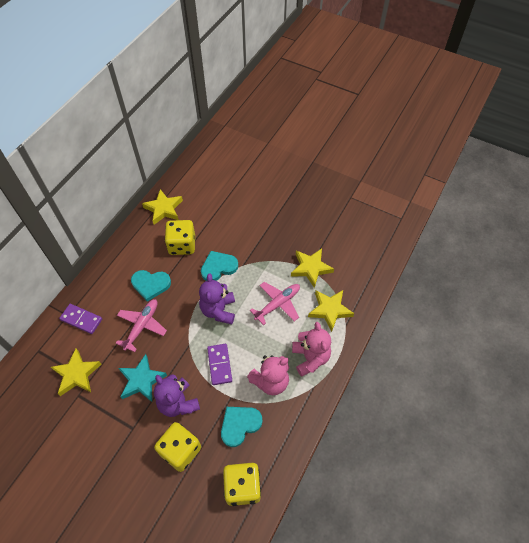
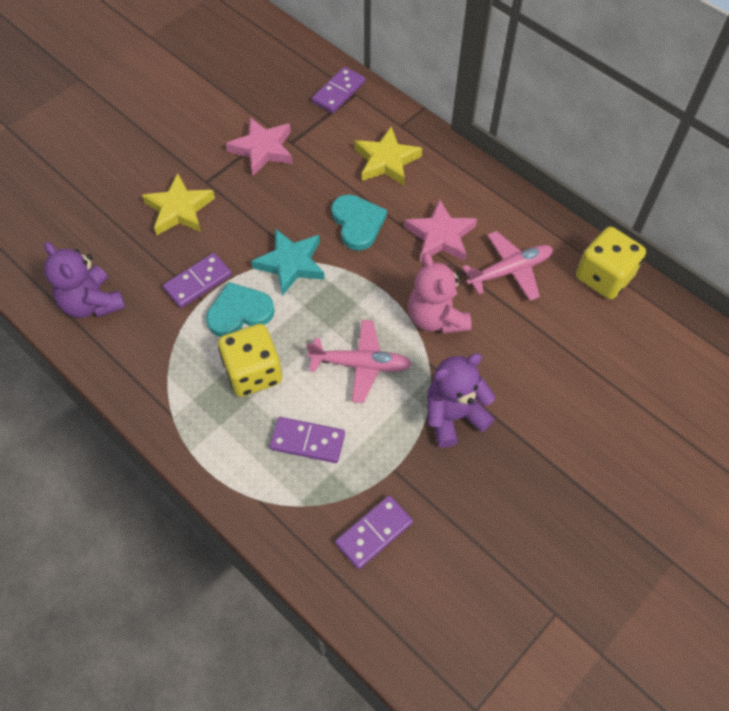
pink star: none = 0 -> [226,117,293,176] [404,199,477,262] = 2
pink teddy bear: [247,355,289,395] [292,322,331,377] = 2 -> [408,253,472,334] = 1
purple domino: [59,304,102,334] [207,344,232,385] = 2 -> [163,253,232,308] [270,417,345,463] [312,67,365,113] [335,495,413,569] = 4
turquoise heart: [131,270,171,302] [201,251,238,281] [221,407,262,447] = 3 -> [206,282,275,337] [331,194,387,251] = 2
yellow dice: [154,422,201,472] [165,220,195,255] [223,463,261,506] = 3 -> [218,324,282,397] [576,226,646,299] = 2
yellow star: [51,349,101,396] [142,189,183,225] [291,249,334,288] [308,290,354,332] = 4 -> [142,173,215,235] [354,126,422,186] = 2

